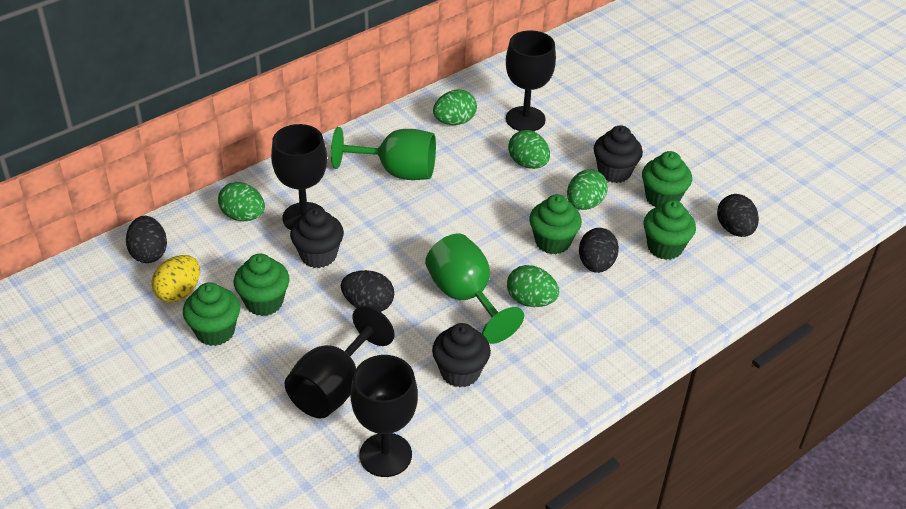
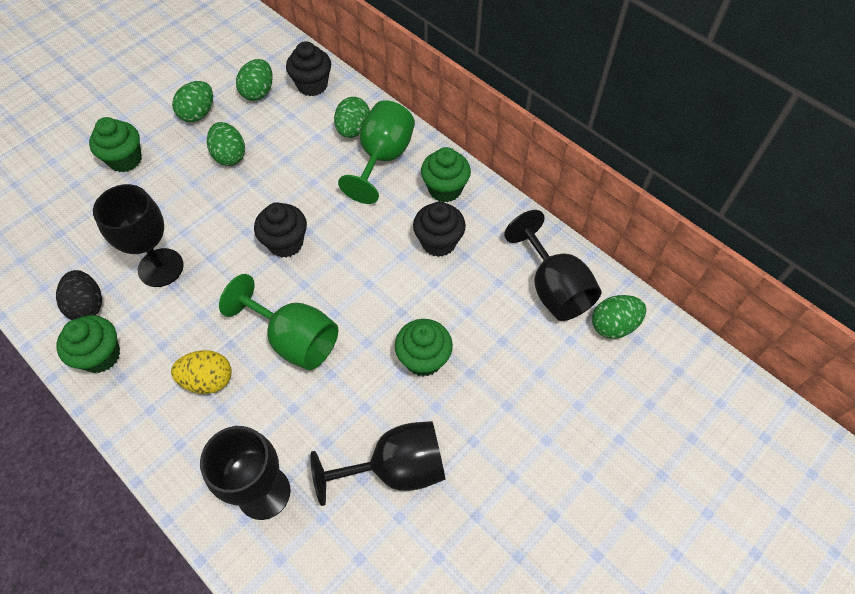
black egg: [126,216,167,263] [341,270,394,312] [579,228,619,273] [717,194,759,237] = 4 -> [56,270,102,320] = 1
green cupcake: [183,282,240,346] [234,254,290,316] [529,194,582,254] [642,151,692,207] [643,200,696,260] = 5 -> [56,315,120,373] [89,117,142,172] [395,319,453,377] [421,147,471,202] = 4

